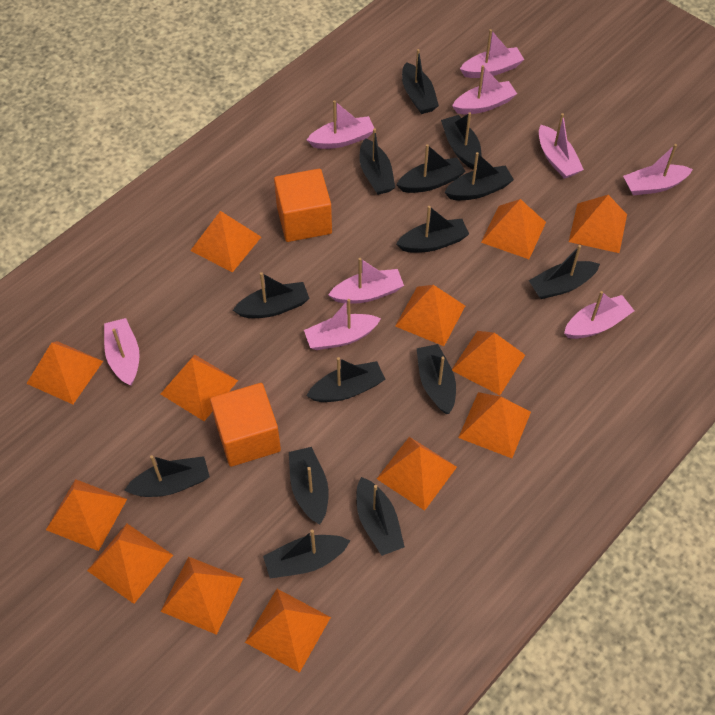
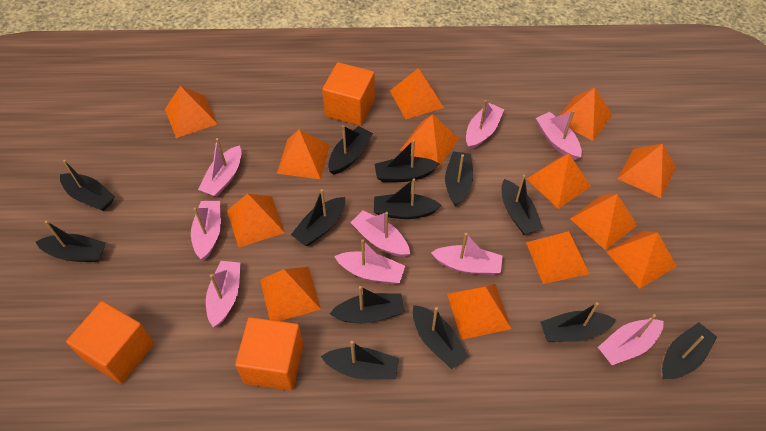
black boat: [124,455,210,497] [233,272,310,318] [263,530,351,579] [289,447,329,525] [306,357,385,402] [356,477,405,556] [359,128,395,195] [396,144,466,193] [396,206,469,253] [402,49,439,114] [416,344,456,414] [441,113,482,170] [445,152,514,200] [529,245,600,299] = 14 -> [36,221,106,262] [60,160,115,211] [291,189,345,246] [320,341,399,380] [328,125,373,175] [329,286,405,323] [374,140,440,182] [374,179,442,219] [413,305,469,369] [445,152,473,206] [501,175,543,235] [540,302,616,342] [662,322,717,379] = 13
orange cube: [210,383,281,467] [274,169,332,242] = 2 -> [66,301,154,384] [235,317,304,391] [322,62,375,126] = 3

